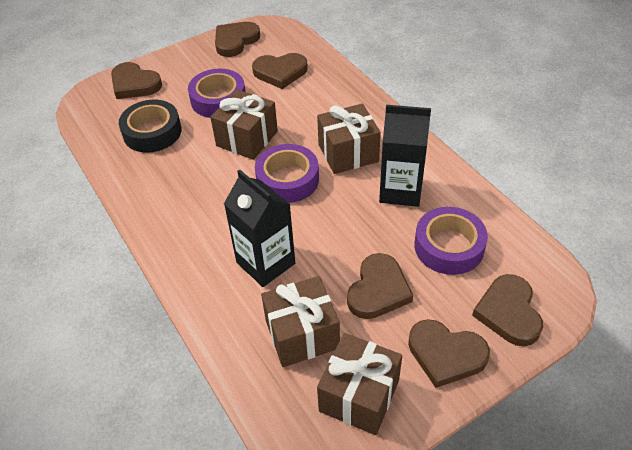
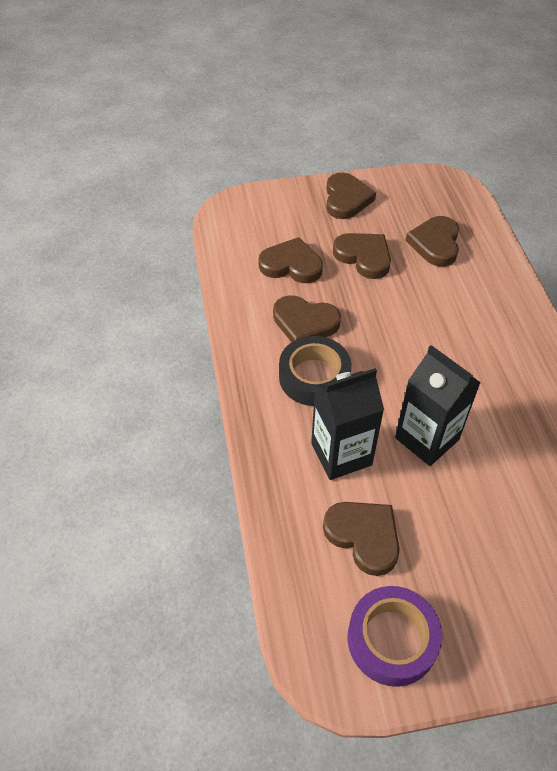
brown gift: [210,89,278,160] [261,276,340,367] [317,104,381,174] [317,333,402,435] = 4 -> none = 0
purple tape: [188,68,246,118] [255,144,319,203] [414,207,488,275] = 3 -> [348,586,442,687] = 1

